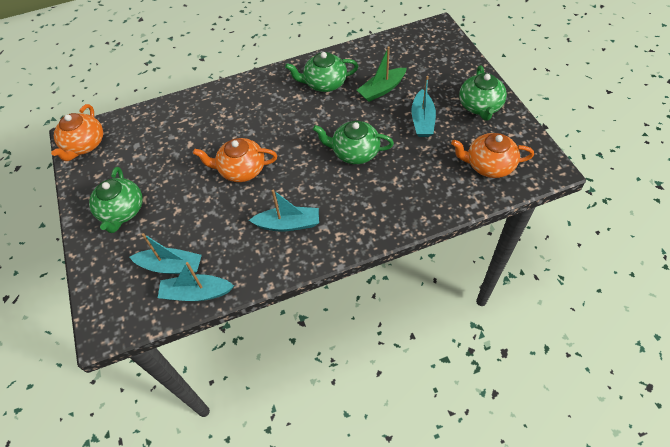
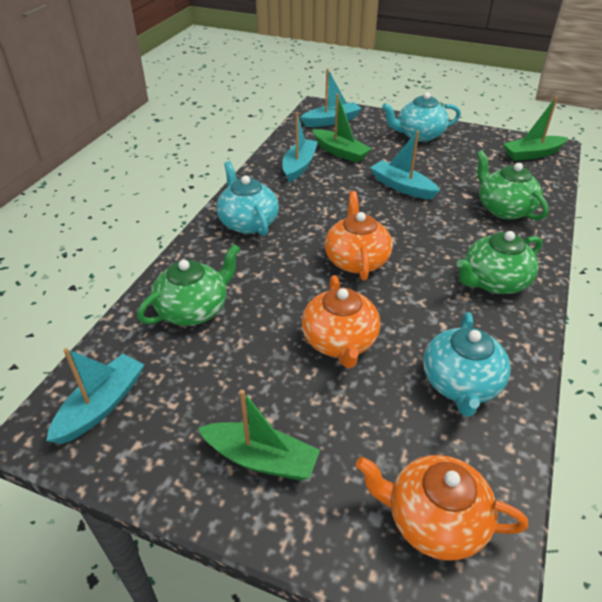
green boat: [357,47,407,102] = 1 -> [198,390,320,481] [313,94,372,163] [503,97,568,161] = 3
green teapot: [89,167,143,233] [285,52,358,92] [313,121,394,164] [459,66,507,121] = 4 -> [137,244,241,326] [456,231,542,294] [476,150,549,220] = 3
turquoise teapot: none = 0 -> [217,161,279,236] [382,92,461,142] [423,312,511,417] = 3

